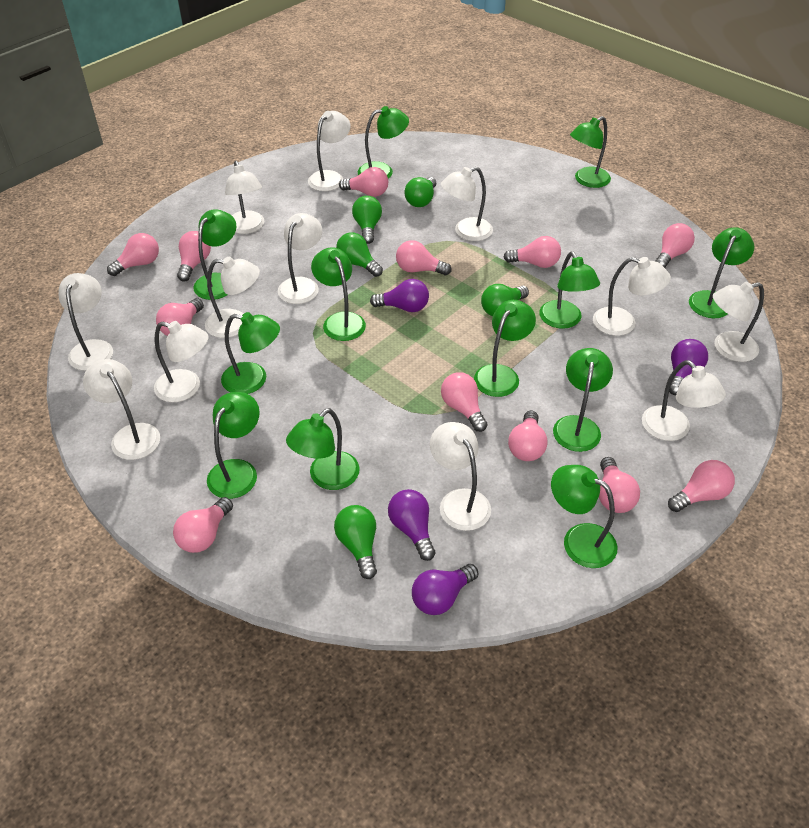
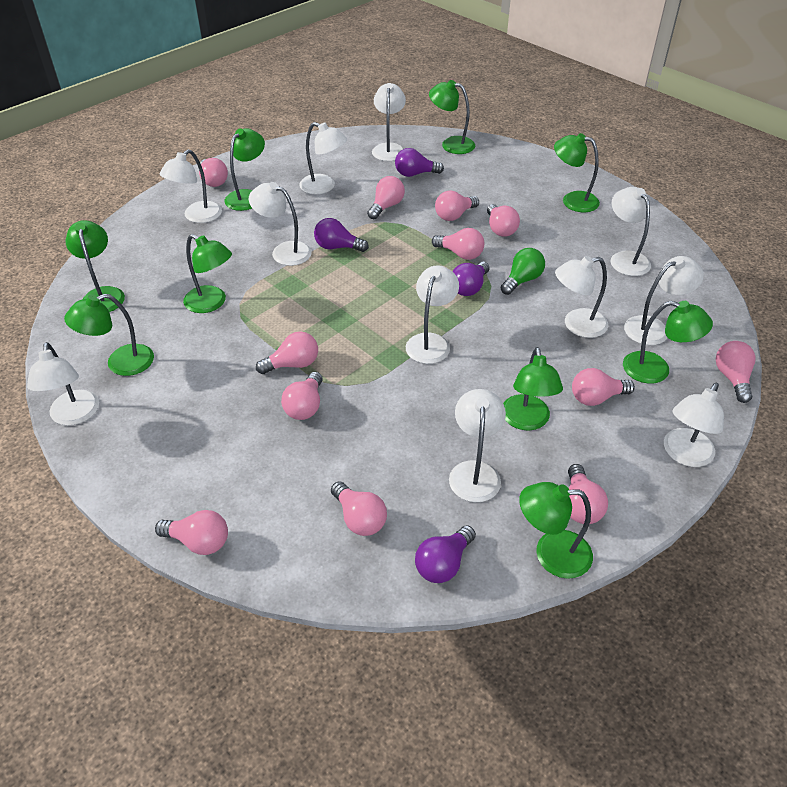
green lamp: [193,209,237,300] [207,392,260,499] [221,312,280,394] [286,408,360,490] [311,247,366,341] [358,106,409,179] [474,300,536,397] [539,252,600,329] [551,465,617,568] [553,348,613,452] [570,116,611,188] [689,227,754,318] = 12 -> [64,294,154,376] [66,220,125,312] [183,234,232,313] [225,128,265,211] [429,80,475,154] [503,347,563,431] [519,482,593,579] [554,133,600,212] [623,301,713,384] = 9
green light bulb: [334,505,377,579] [336,232,383,277] [352,196,382,244] [405,177,436,207] [481,284,529,316] = 5 -> [501,248,545,295] = 1
white lamp: [59,273,113,371] [83,359,160,460] [154,321,209,402] [205,256,260,338] [225,161,264,234] [278,213,322,304] [308,111,350,191] [430,422,491,531] [441,167,493,241] [593,257,671,336] [642,360,726,441] [713,282,764,362] = 12 -> [27,342,99,426] [160,150,222,223] [249,182,312,266] [299,122,347,194] [372,83,406,161] [406,265,459,364] [449,389,506,502] [555,256,608,338] [610,187,651,276] [624,256,704,345] [664,383,724,467] = 11

